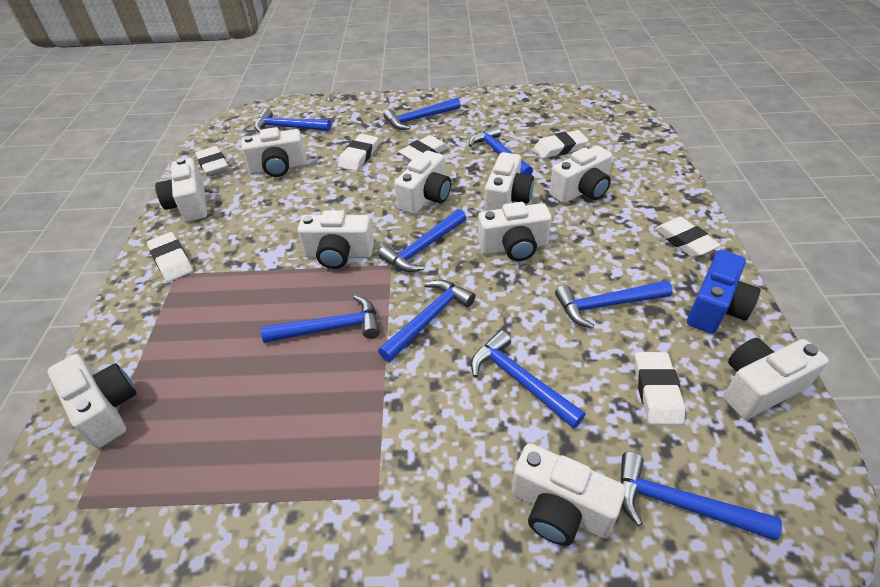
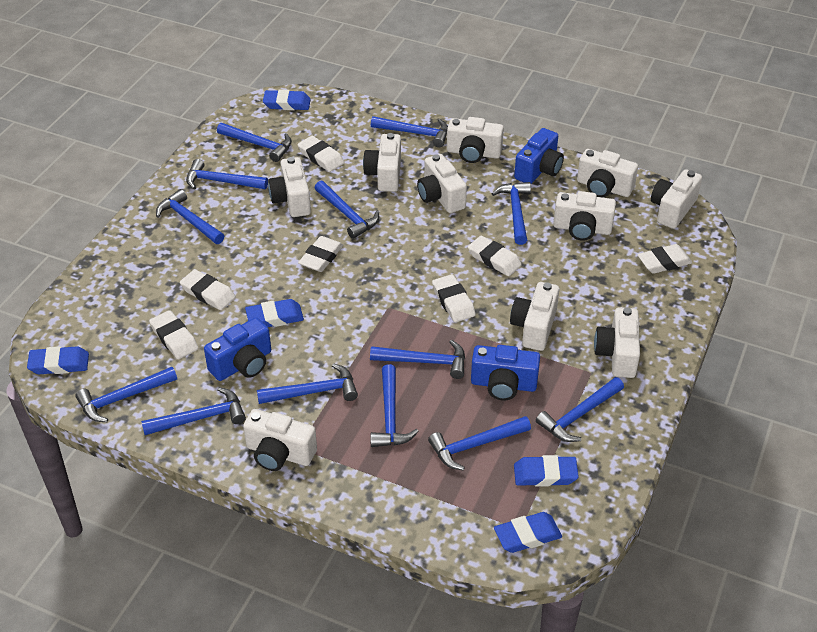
blue camera: [687,250,761,334] = 1 -> [204,317,271,381] [471,345,540,401] [514,128,564,184] = 3
blue eraser: none = 0 -> [27,346,89,374] [245,299,304,327] [263,90,311,110] [494,512,562,553] [514,455,579,486] = 5
blue hammer: [254,109,331,133] [261,295,380,343] [378,209,466,272] [378,280,475,362] [383,98,461,130] [469,125,533,175] [471,330,585,429] [555,281,672,329] [620,452,782,540] = 9 -> [75,367,177,422] [141,387,246,435] [156,189,224,244] [186,159,268,189] [217,123,292,162] [257,363,358,404] [315,181,379,239] [370,340,465,379] [370,364,419,447] [371,116,448,148] [428,416,531,471] [492,182,531,245] [536,377,624,442] = 13

